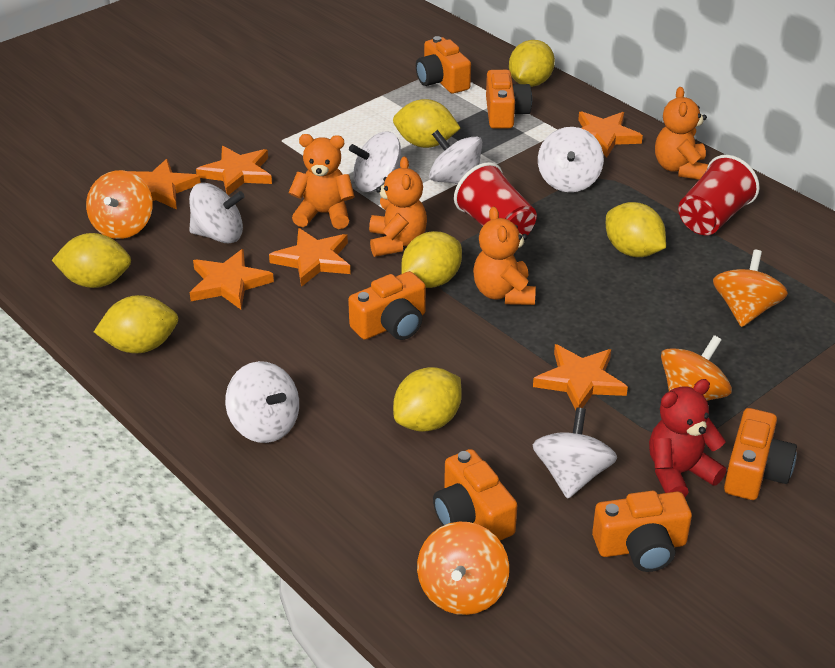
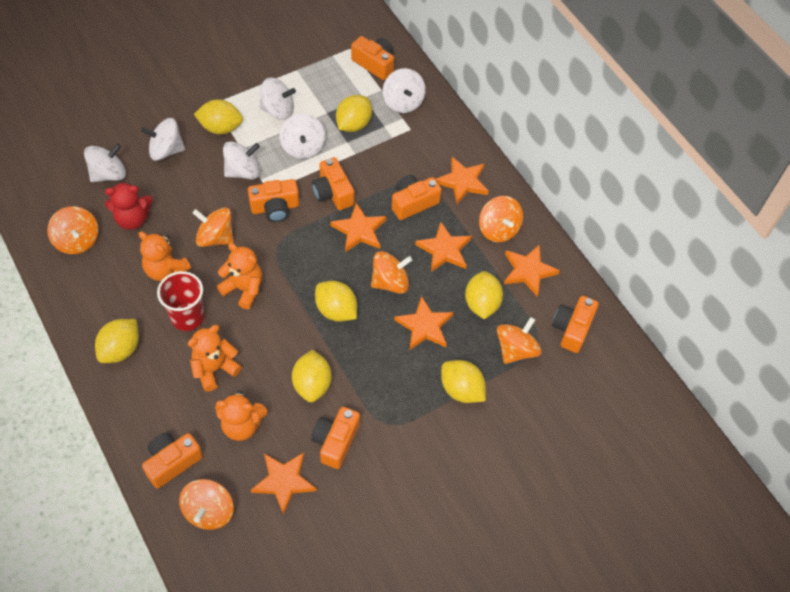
orange camera: [348,271,426,340] [416,36,471,94] [433,449,517,541] [486,70,532,129] [592,491,692,572] [724,408,797,500] = 6 -> [142,432,203,488] [248,179,299,222] [311,407,360,469] [312,157,355,210] [351,36,394,80] [392,175,442,220] [552,296,599,353] = 7
orange spinning top: [86,170,153,239] [417,522,509,615] [661,335,732,401] [713,250,788,327] = 4 -> [47,206,98,254] [179,479,234,530] [193,207,234,247] [371,251,412,294] [479,196,523,242] [497,317,542,364] = 6
red cup: [454,162,537,235] [678,155,760,235] = 2 -> [157,271,205,331] = 1

